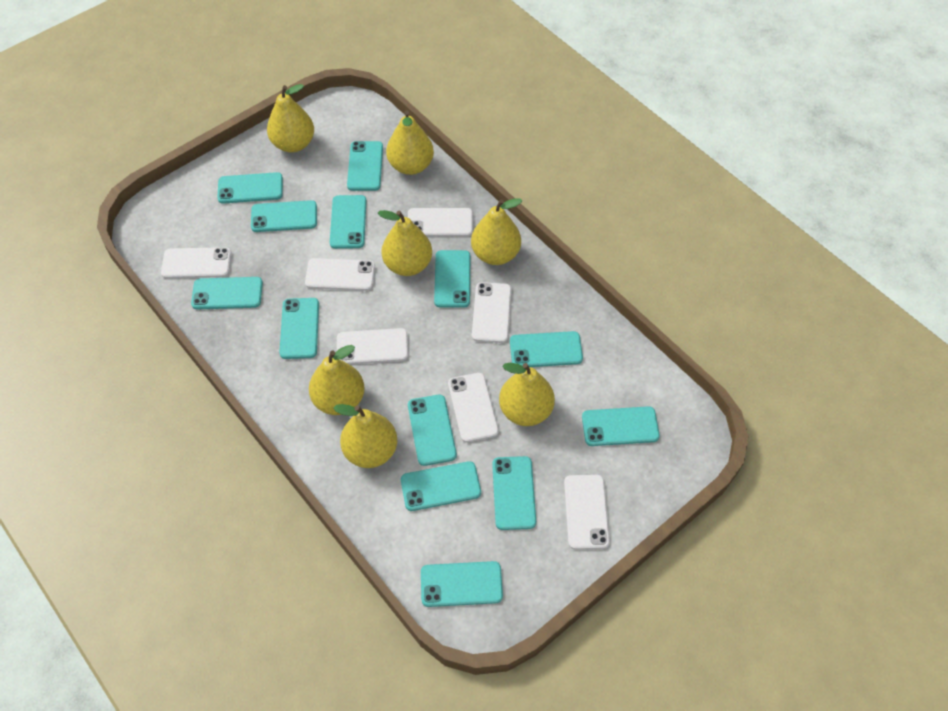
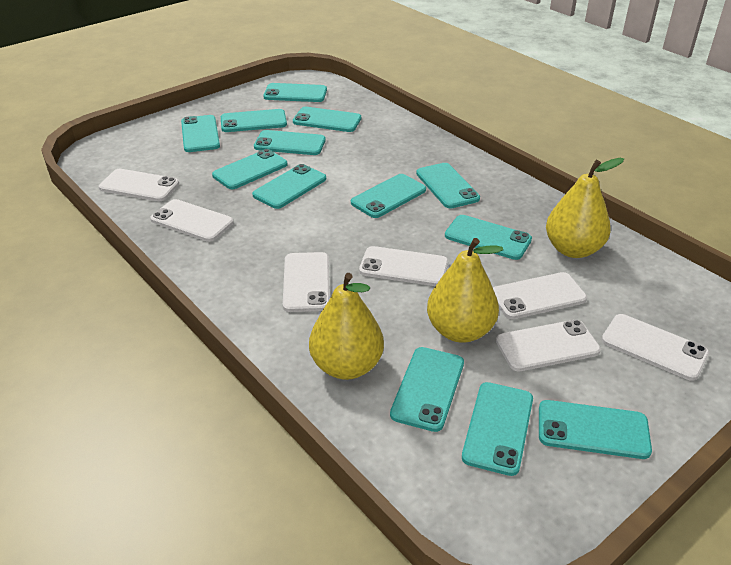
yellow pear: [267,84,314,152] [309,345,365,415] [333,404,397,468] [378,210,432,276] [386,110,434,175] [471,198,522,265] [499,363,555,426] = 7 -> [309,273,384,380] [427,238,503,343] [546,158,624,258] = 3

